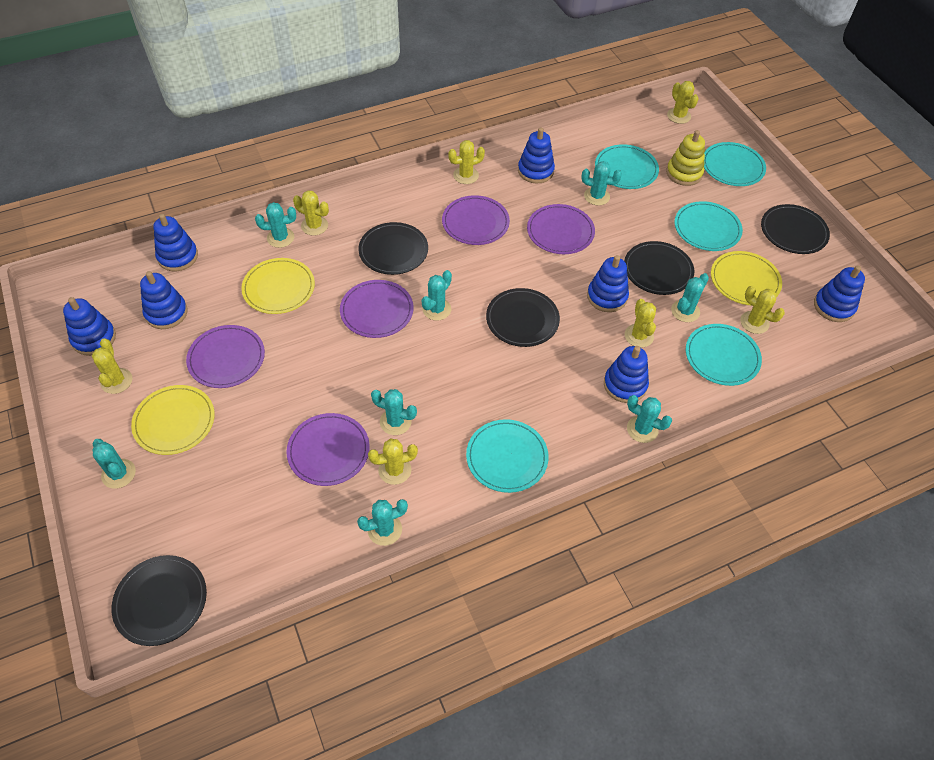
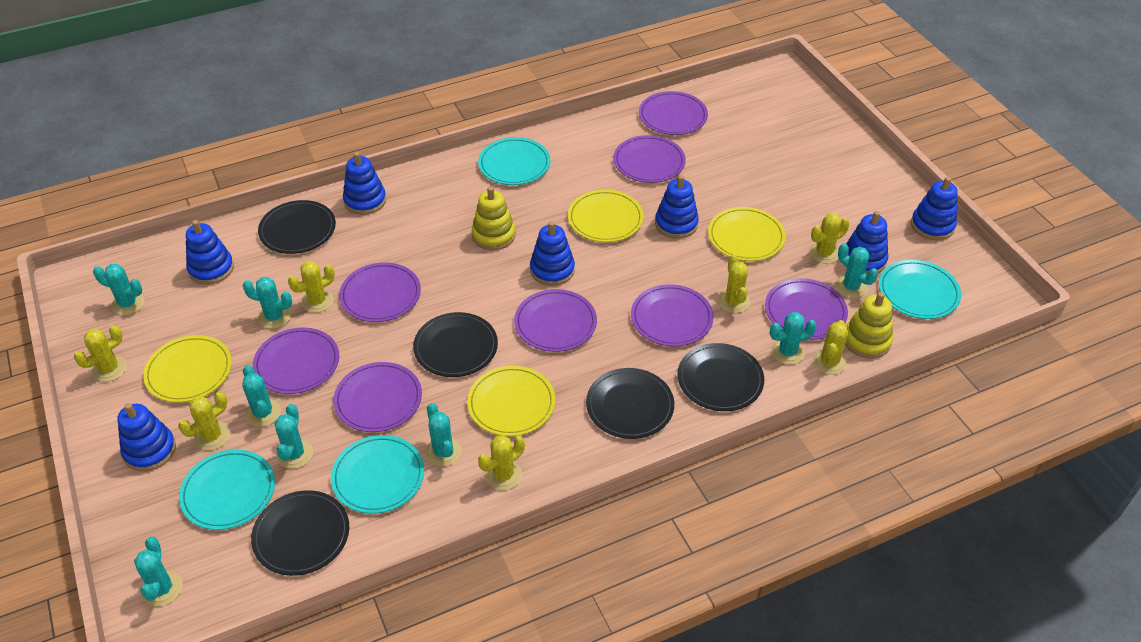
purple plate: [186,325,265,388] [286,413,370,486] [340,280,413,338] [442,195,510,245] [527,204,595,254] = 5 -> [253,327,339,394] [333,362,422,432] [339,262,421,322] [514,289,597,352] [613,135,686,183] [631,284,714,346] [639,91,708,135] [765,278,848,340] = 8
turquoise plate: [466,419,549,493] [595,144,659,189] [675,201,743,251] [686,324,762,386] [704,142,766,186] = 5 -> [179,450,275,530] [331,435,424,514] [478,137,550,185] [879,260,961,319] = 4
yellow plate: [131,385,215,455] [241,258,315,314] [711,251,782,305] = 3 -> [143,335,232,403] [467,366,555,436] [568,190,644,242] [708,207,786,261] = 4
yellow stacking toy: [666,130,705,186] = 1 -> [472,187,515,250] [845,292,893,359] = 2

